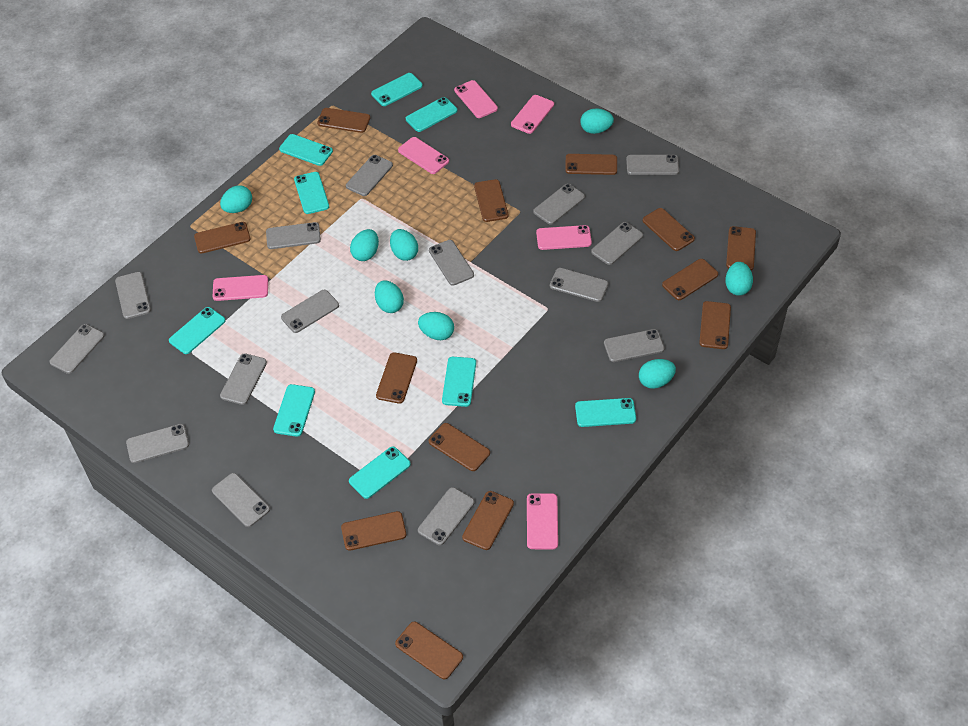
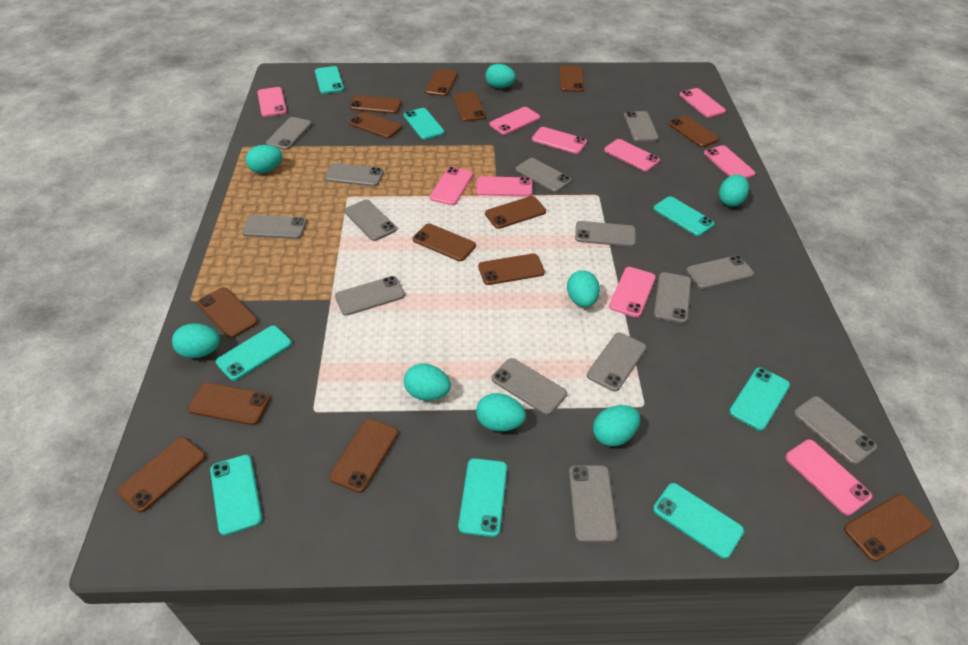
brown phone: [194,222,251,253] [317,108,370,133] [341,511,406,551] [376,352,417,404] [395,622,463,679] [429,423,490,471] [462,491,514,550] [474,179,508,222] [565,154,617,175] [643,208,695,251] [662,259,718,300] [699,301,731,349] [726,226,756,270] = 13 -> [117,437,206,513] [188,382,270,425] [197,287,258,338] [329,418,398,493] [349,95,401,114] [349,111,402,139] [413,223,476,261] [425,69,458,96] [453,92,486,122] [478,253,545,285] [485,196,546,229] [559,66,584,92] [668,115,719,147] [844,494,932,562] = 14
grey phone: [50,324,104,374] [115,272,151,319] [126,424,189,463] [212,473,270,527] [220,353,267,405] [266,222,321,249] [281,290,339,333] [346,155,393,196] [418,487,474,545] [429,240,474,286] [533,184,585,225] [550,268,608,302] [591,222,643,265] [604,329,665,362] [626,155,679,175] = 15 -> [242,215,307,239] [266,117,312,150] [325,163,384,187] [335,276,405,316] [344,200,397,241] [492,358,567,415] [516,158,572,192] [569,465,618,542] [575,221,636,247] [587,333,646,392] [624,111,659,142] [654,272,691,323] [686,255,754,289] [794,396,877,465] = 14
pink phone: [213,275,268,301] [398,137,449,174] [454,80,498,118] [511,95,554,134] [527,493,558,549] [536,225,592,250] = 6 -> [257,87,287,117] [430,167,473,205] [476,176,532,197] [489,107,540,135] [532,127,587,154] [604,139,660,171] [609,267,656,318] [679,88,726,118] [704,145,755,179] [785,439,872,515] = 10
turquoise phone: [169,307,225,354] [273,384,315,437] [279,134,333,166] [294,172,329,214] [349,447,411,499] [371,73,423,106] [406,97,457,132] [442,357,476,407] [575,398,636,427] = 9 -> [210,455,262,536] [216,325,292,381] [315,66,344,94] [404,108,444,140] [458,458,507,537] [653,483,744,559] [654,196,715,236] [729,367,790,431] = 8

